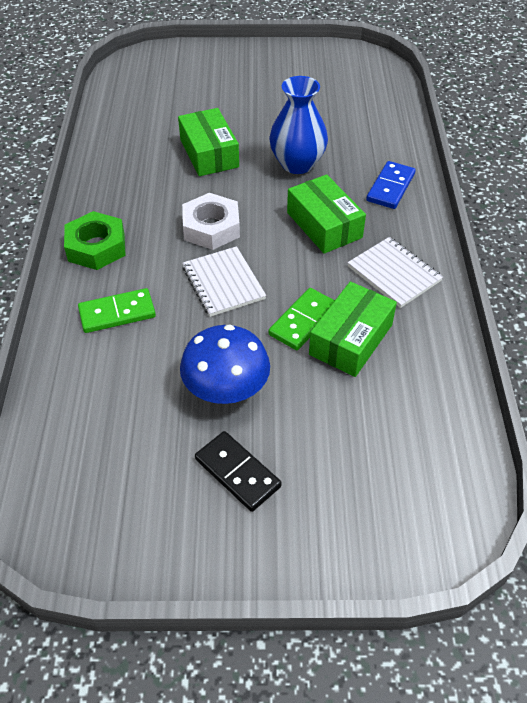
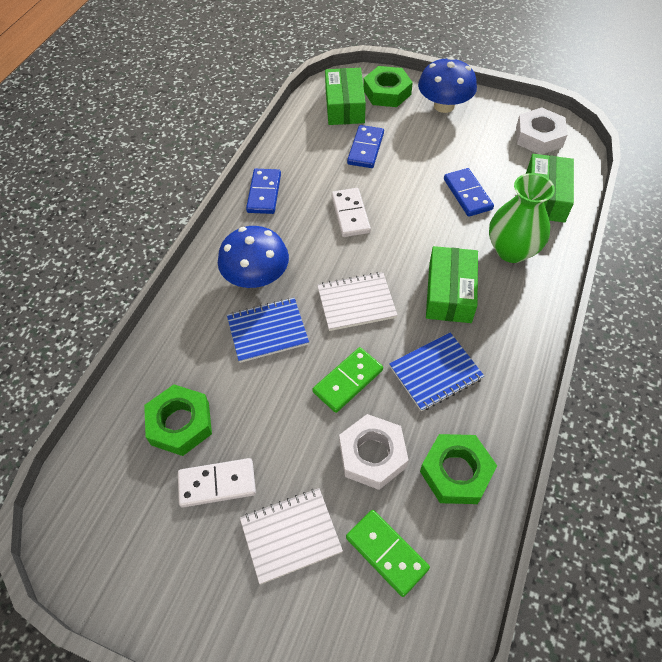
black domino: [195,431,282,512] = 1 -> none = 0
blue domino: [366,161,416,209] = 1 -> [246,169,281,214] [347,125,384,168] [444,168,494,217] = 3
blue mushroom: [180,325,270,404] = 1 -> [218,226,289,288] [418,57,477,113] = 2
blue notebook: none = 0 -> [227,298,309,363] [389,333,484,411] = 2
blue vase: [269,76,328,174] = 1 -> none = 0
green nut: [64,211,126,270] = 1 -> [144,385,212,456] [363,66,413,107] [420,434,497,504] = 3
green vase: none = 0 -> [489,173,555,263] = 1
white domino: none = 0 -> [178,458,256,507] [331,188,371,237] = 2
white nut: [182,193,240,250] = 1 -> [339,414,408,490] [516,108,568,155] = 2

